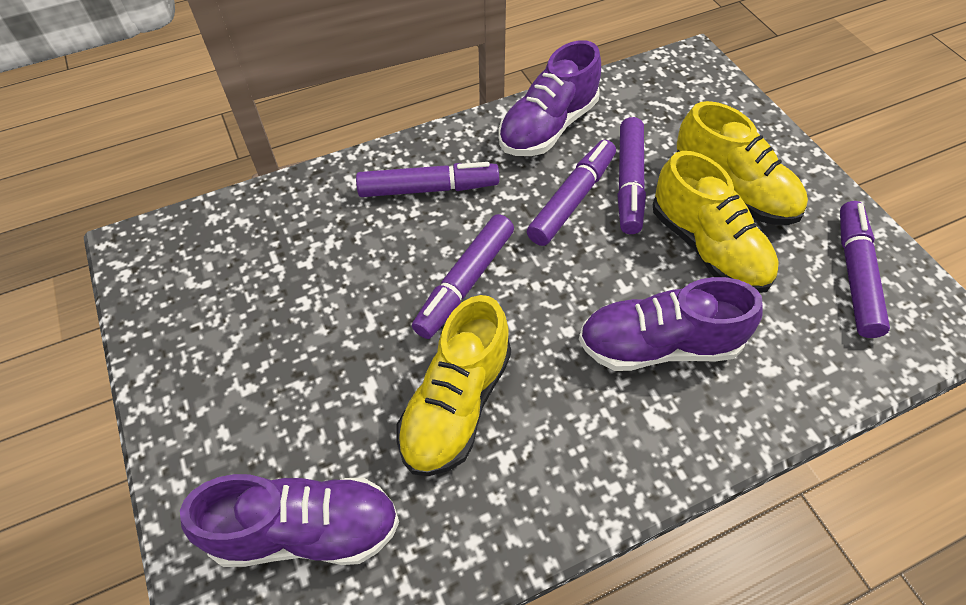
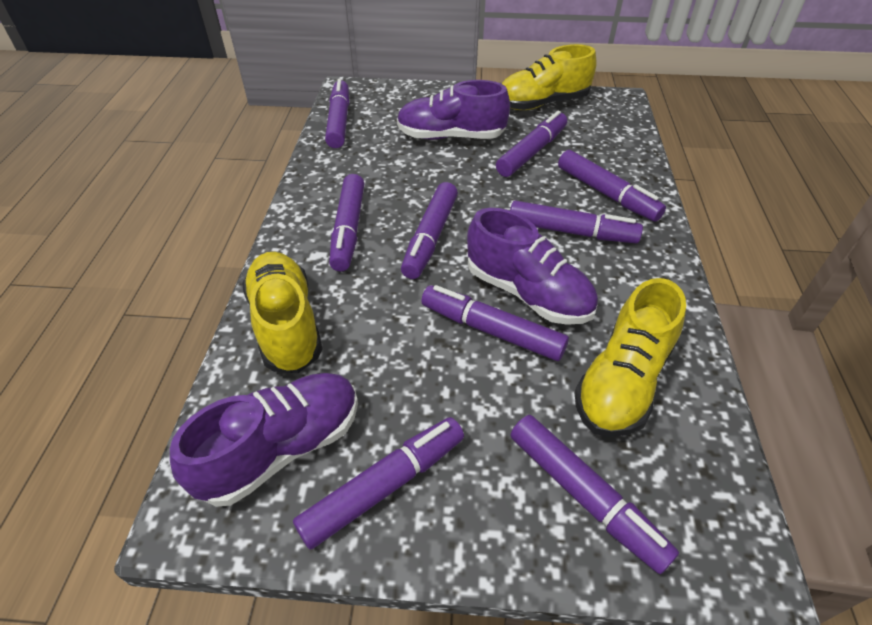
purple marker: [356,162,499,197] [412,214,514,339] [527,140,616,246] [617,117,646,234] [840,201,890,338] = 5 -> [293,417,464,550] [325,79,349,148] [329,174,364,272] [401,182,458,279] [421,285,569,361] [496,111,567,177] [510,201,643,243] [510,415,679,574] [558,150,666,222] = 9

